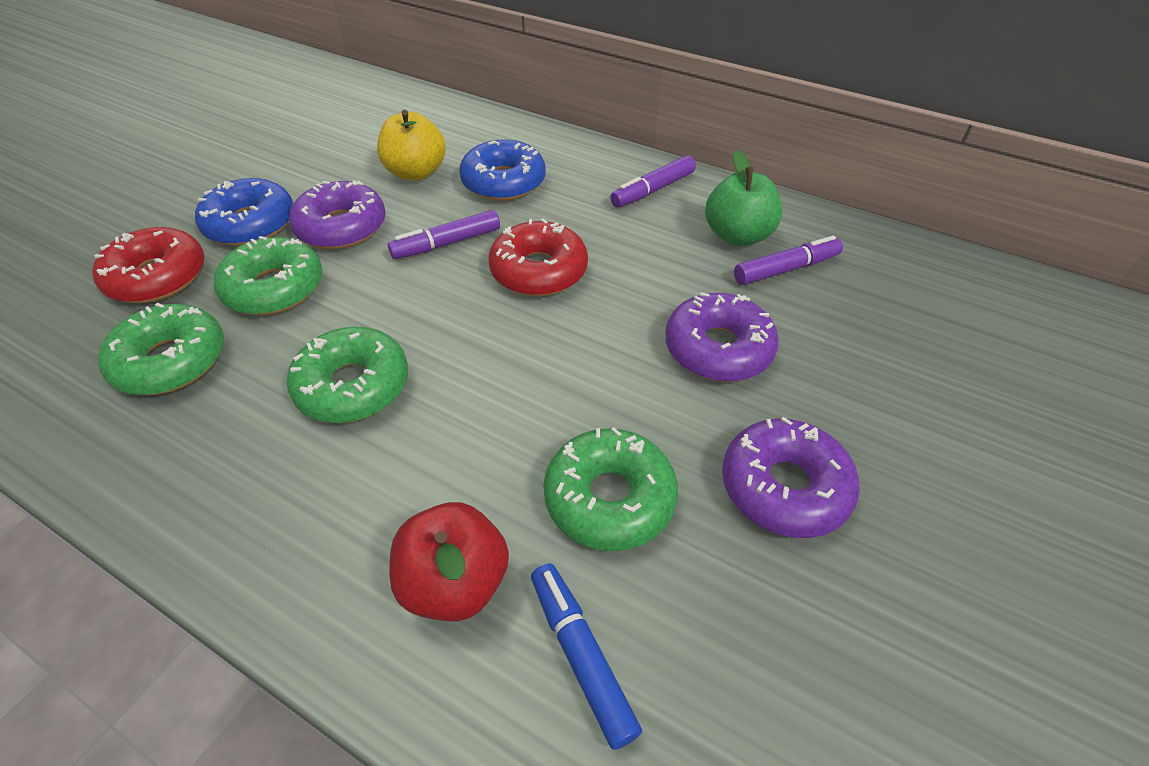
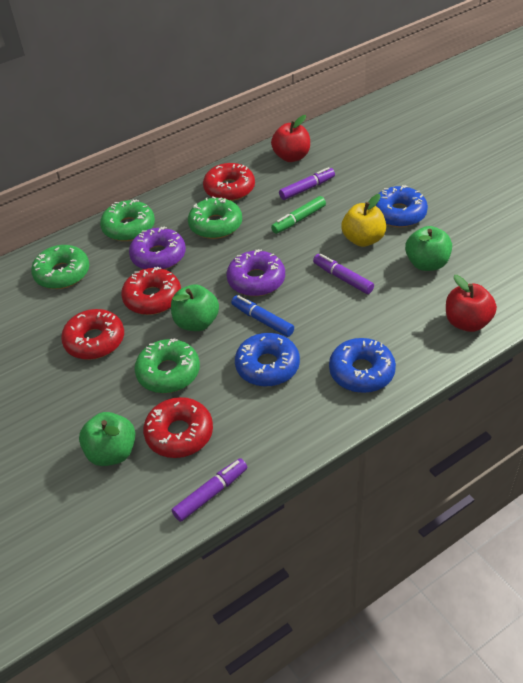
blue donut: [195,178,293,246] [459,140,546,201] = 2 -> [235,333,300,387] [329,338,396,393] [375,185,428,227] = 3
green apple: [705,150,782,246] = 1 -> [79,412,135,466] [171,284,219,331] [405,226,452,271] = 3
green marker: none = 0 -> [271,196,326,234] = 1
purple donut: [289,180,386,249] [665,292,779,382] [722,417,860,538] = 3 -> [129,227,186,270] [226,249,285,296] = 2
red apple: [389,502,509,621] = 1 -> [271,115,310,162] [446,275,497,332] = 2
red donut: [92,227,205,303] [488,218,588,296] = 2 -> [61,309,124,360] [121,267,181,315] [143,397,213,458] [203,163,255,201] = 4

